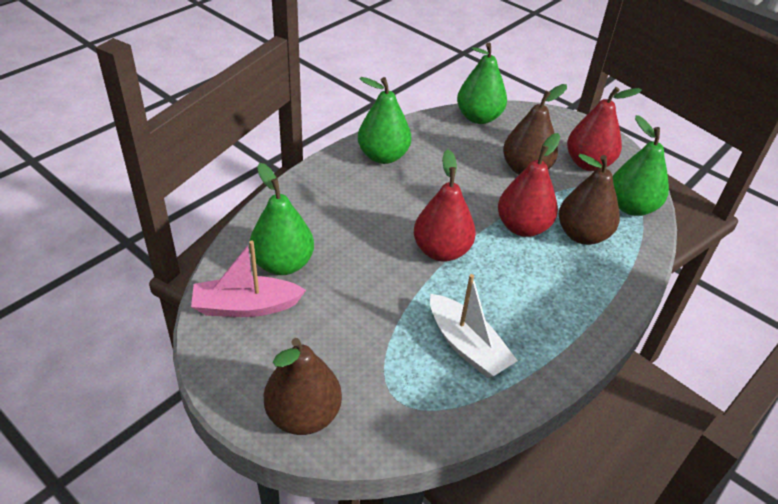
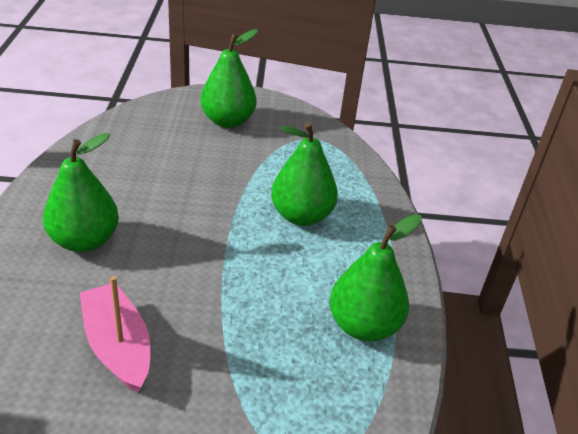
brown pear: [264,338,342,435] [503,84,567,175] [559,154,620,245] = 3 -> none = 0
red pear: [414,149,476,262] [498,133,560,237] [567,87,642,171] = 3 -> none = 0
white boat: [430,274,518,378] = 1 -> none = 0

